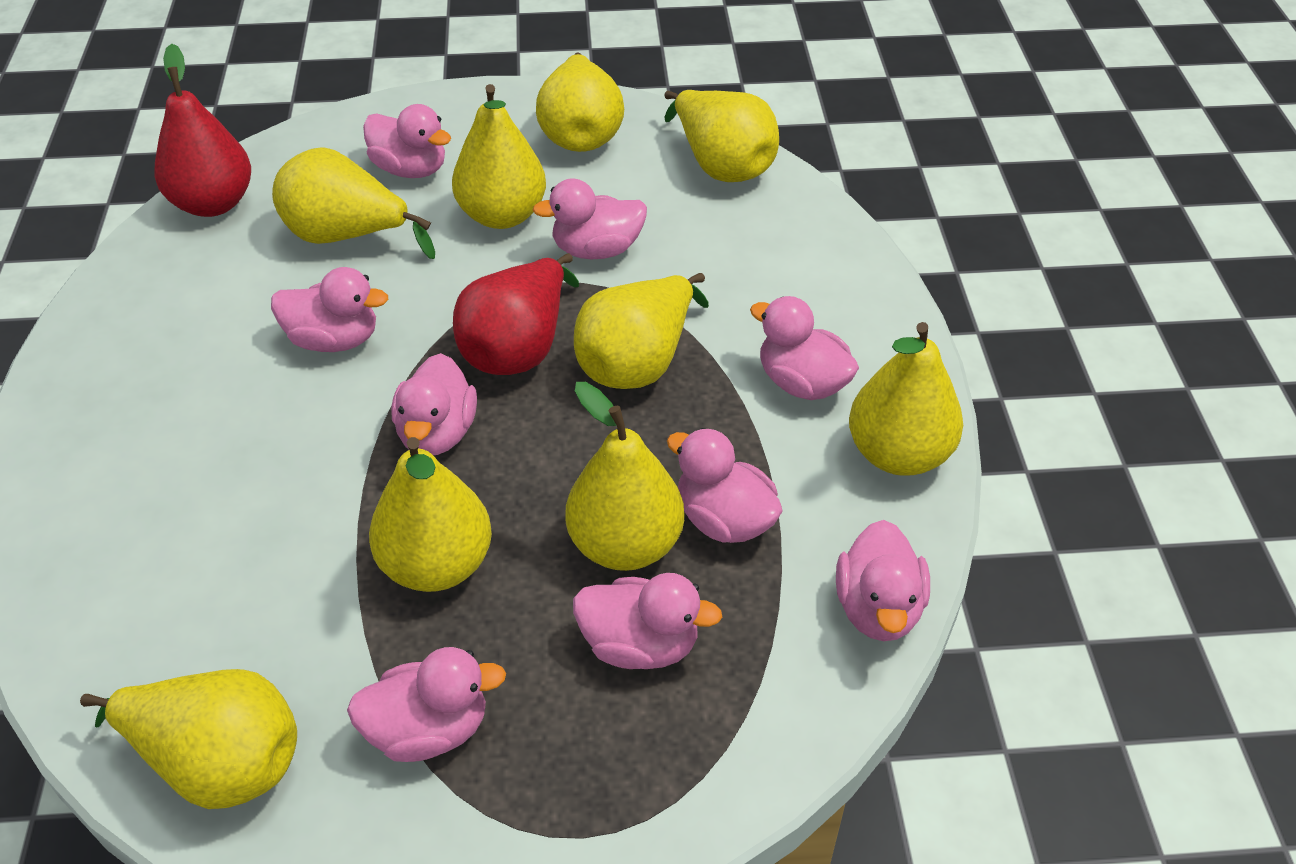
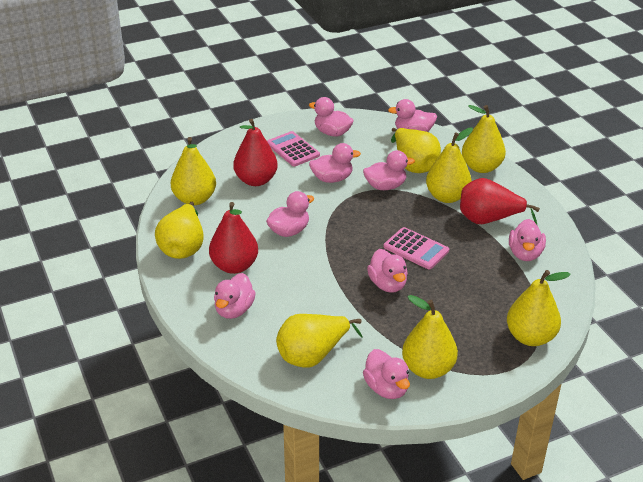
pink calculator: none = 0 -> [267,131,320,166] [383,227,449,269] = 2
red pear: [154,44,251,217] [453,253,579,375] = 2 -> [209,202,258,274] [233,119,278,186] [460,178,540,226] = 3
yellow pear: [80,669,297,809] [272,147,435,259] [369,437,492,592] [452,84,546,229] [536,52,624,152] [566,382,684,571] [574,273,709,389] [664,90,779,182] [849,322,963,476] = 9 -> [155,202,204,259] [171,137,216,205] [276,314,363,368] [391,128,441,173] [402,295,458,379] [426,128,473,203] [462,105,506,173] [507,270,571,346] = 8

